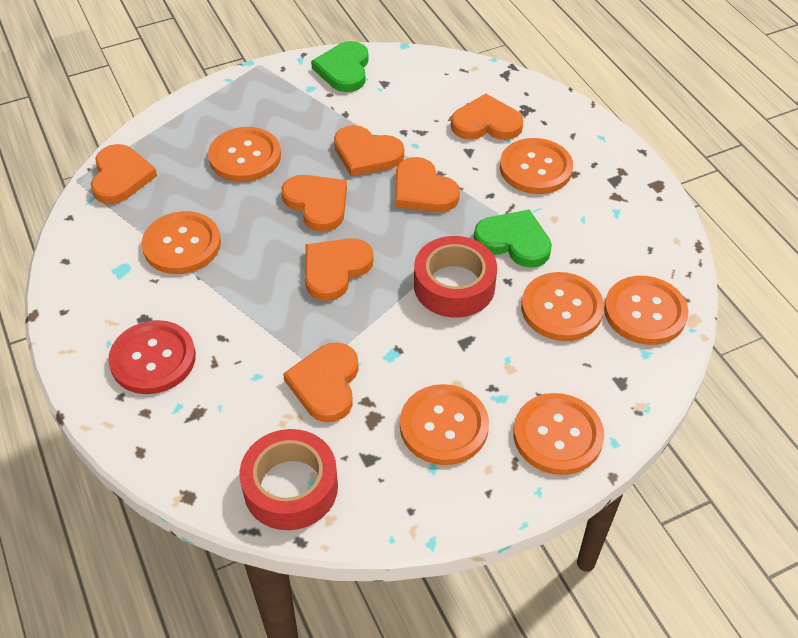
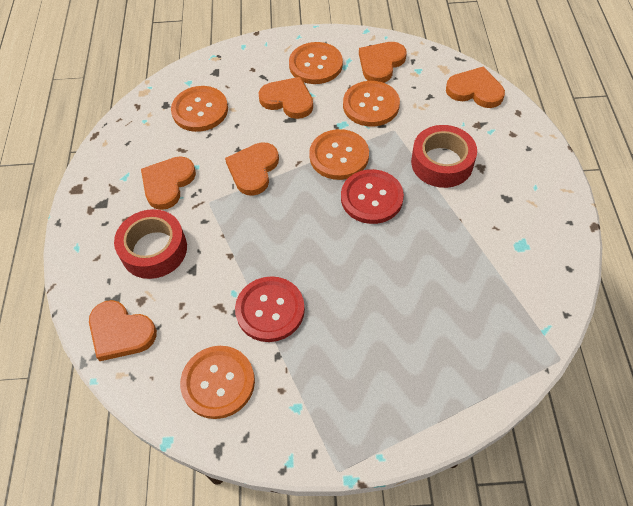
green heart: [311,41,369,92] [474,210,552,268] = 2 -> none = 0
orange button: [141,211,221,274] [208,127,281,182] [400,384,489,465] [500,138,573,194] [513,393,604,475] [521,272,604,341] [604,276,689,345] = 7 -> [171,86,228,132] [180,346,255,419] [289,42,343,84] [309,129,369,180] [343,81,400,127] = 5
orange heart: [91,144,157,204] [282,175,347,232] [283,342,359,422] [305,238,374,301] [334,125,404,177] [395,157,460,212] [451,94,523,140] = 7 -> [89,300,157,361] [141,156,196,210] [225,142,279,196] [258,77,313,119] [359,42,407,83] [446,67,505,108] = 6
red button: [108,320,196,394] = 1 -> [235,276,305,342] [341,169,404,224] = 2

